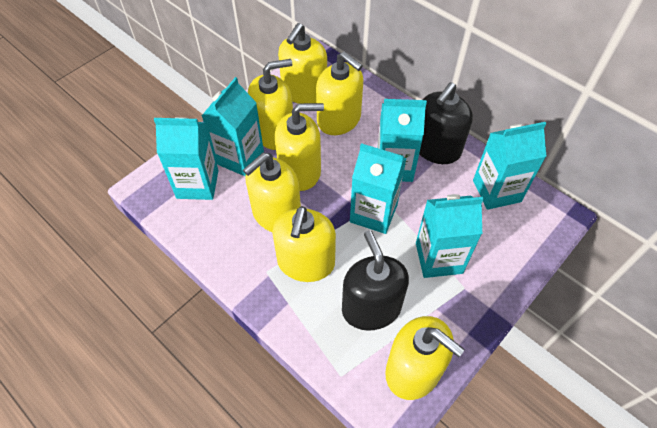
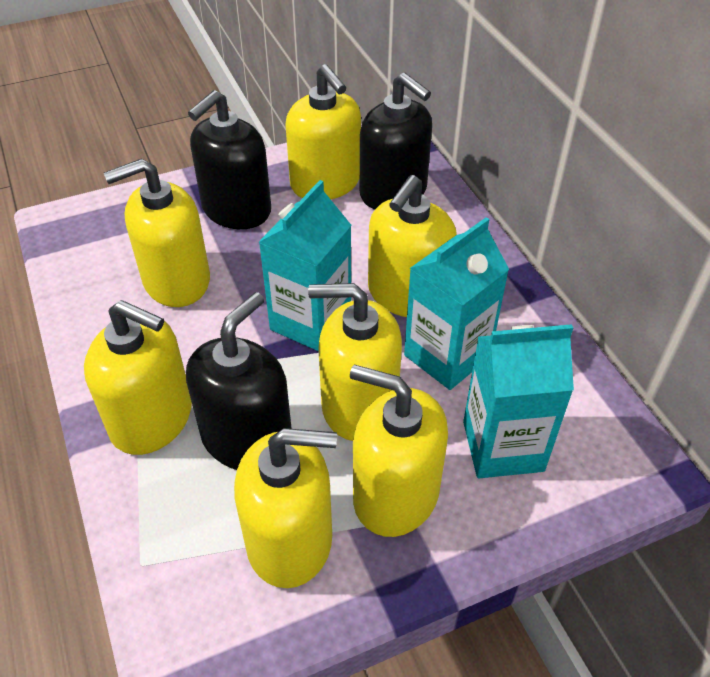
black soap dispenser: [342,230,409,331] [419,82,473,164] = 2 -> [186,292,292,470] [188,90,271,229] [360,73,432,209] = 3
turquoise carton: [154,117,219,200] [202,77,264,176] [350,143,407,234] [377,99,427,182] [416,194,483,278] [473,122,547,210] = 6 -> [259,180,351,351] [404,217,509,390] [463,324,574,478] = 3

